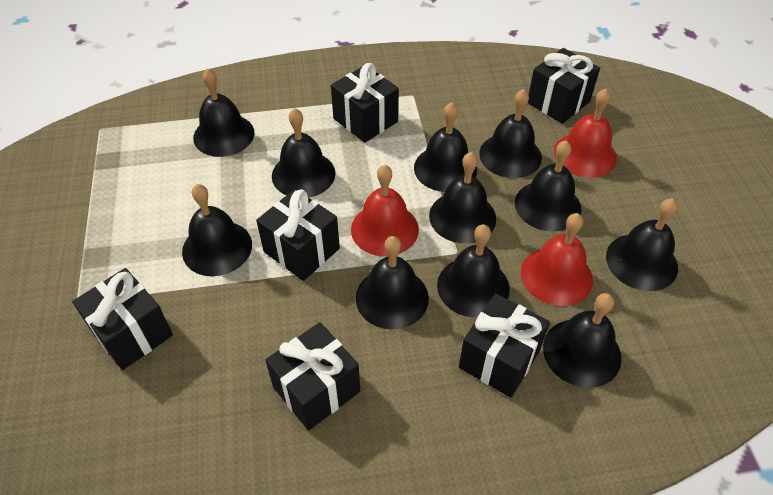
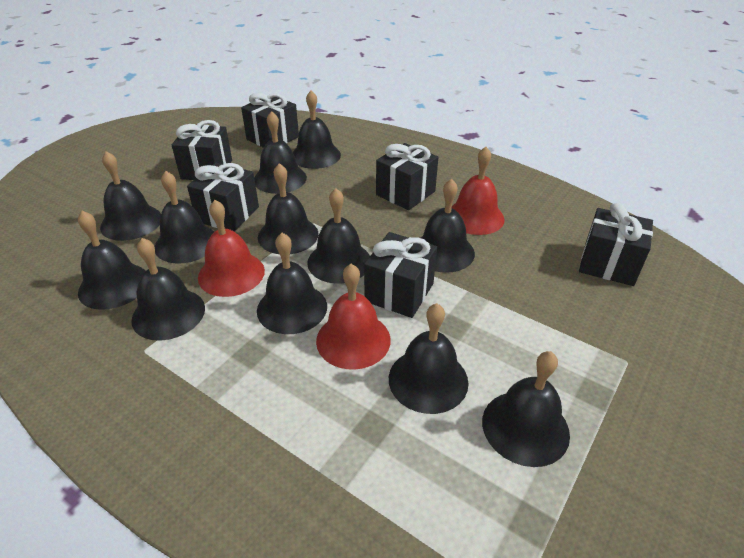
black bell: [182,184,252,276] [193,68,255,157] [272,108,336,197] [356,236,429,330] [414,102,477,192] [429,152,496,243] [437,224,510,318] [479,89,542,178] [515,141,581,232] [543,293,622,388] [606,198,678,291] = 11 -> [78,211,145,310] [100,151,161,241] [131,238,205,341] [155,171,214,264] [254,111,307,194] [257,233,327,334] [258,163,319,254] [293,91,341,169] [307,188,370,284] [389,303,469,414] [420,179,475,273] [482,351,570,467] = 12

